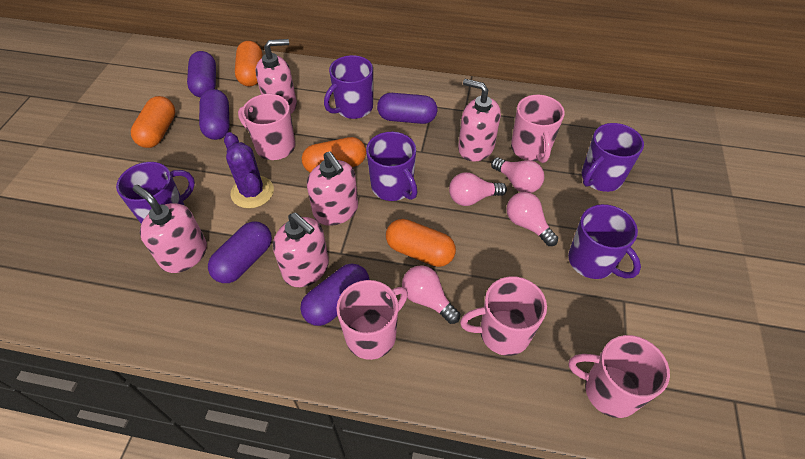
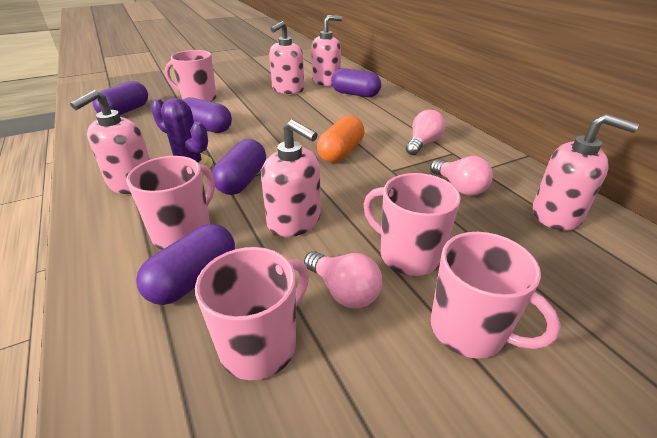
orange capsule: [131,96,175,148] [235,41,263,87] [302,137,366,173] [386,219,456,267] = 4 -> [317,116,365,163] = 1
pink light bulb: [402,265,460,324] [449,172,507,206] [491,157,544,193] [506,192,558,246] = 4 -> [304,251,382,308] [406,110,445,155] [430,156,493,196] = 3
purple mug: [116,162,195,224] [324,55,373,119] [366,132,417,201] [568,204,641,279] [582,123,644,192] = 5 -> none = 0

